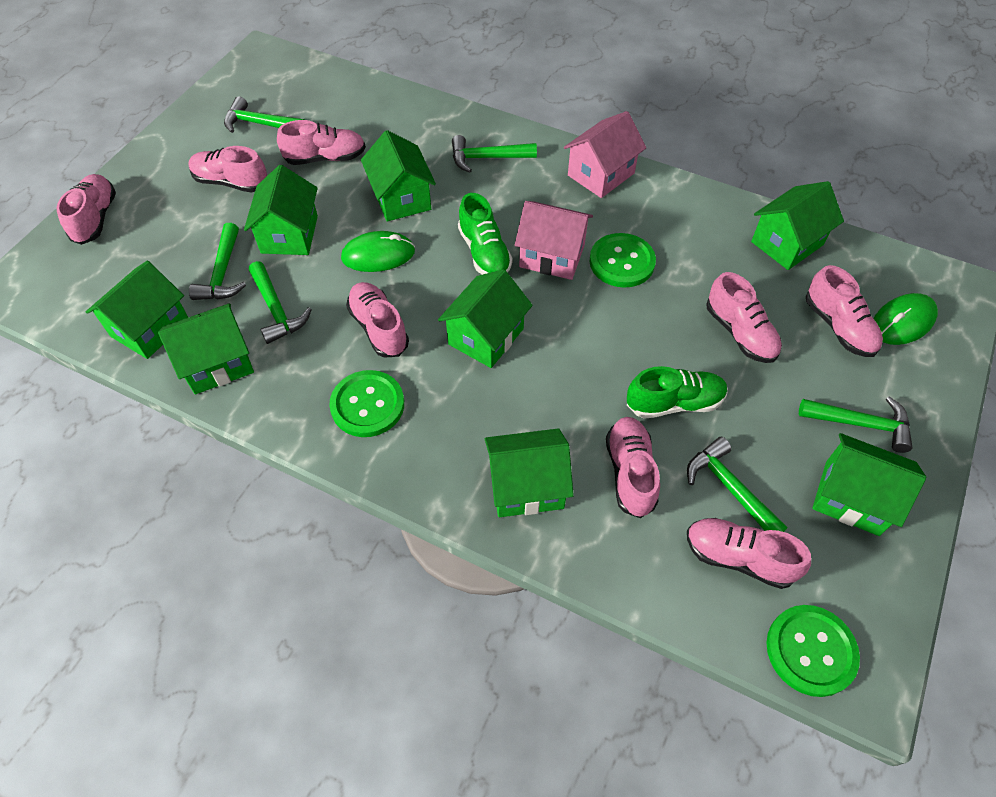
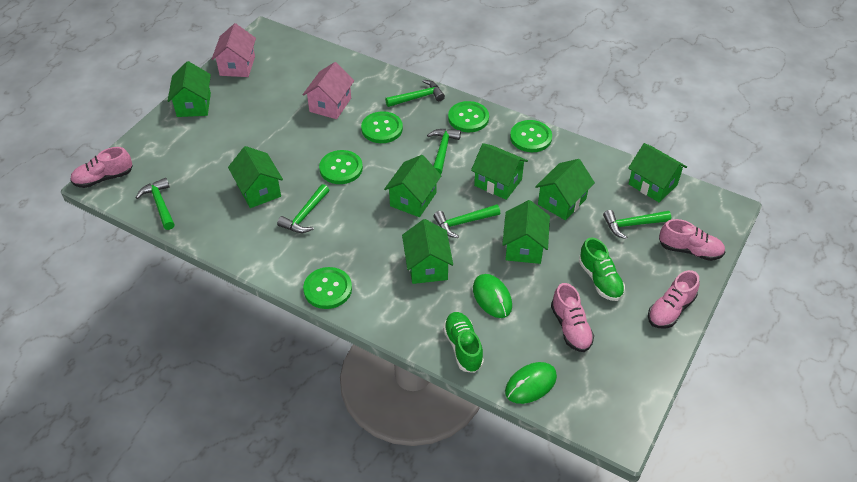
green button: [329,370,404,437] [590,233,656,288] [766,605,860,697] = 3 -> [303,267,352,309] [319,150,363,184] [361,111,403,143] [448,101,489,132] [510,120,552,152] = 5
pink shoe: [56,174,116,245] [188,146,267,193] [277,120,366,165] [346,282,409,358] [606,417,660,518] [687,518,811,589] [706,272,782,363] [806,265,883,357] = 8 -> [70,147,133,188] [551,283,594,352] [648,270,699,329] [659,219,725,261] = 4

